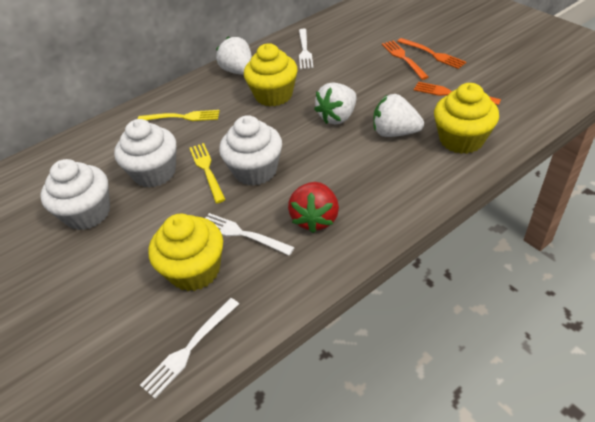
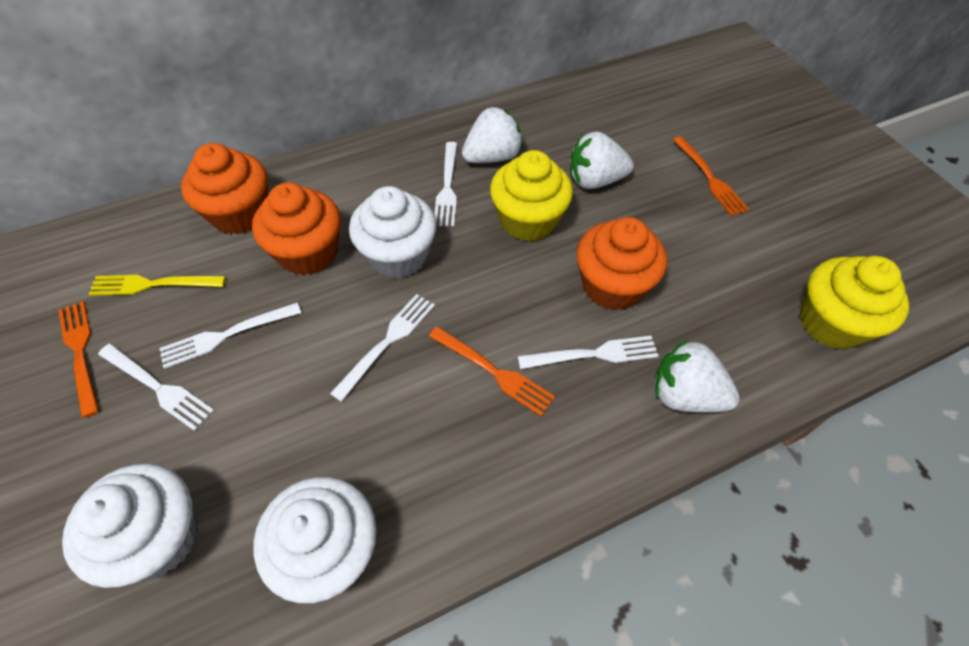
orange cupcake: none = 0 -> [181,143,268,234] [252,183,341,275] [576,217,667,310] = 3
red strawberry: [288,182,339,233] = 1 -> none = 0
white fork: [140,298,239,398] [205,213,295,256] [299,29,313,69] = 3 -> [98,344,214,431] [159,302,301,369] [330,294,435,402] [434,142,457,226] [518,336,658,369] = 5
yellow cupcake: [148,214,223,291] [244,43,298,106] [434,83,499,154] = 3 -> [490,150,573,241] [800,256,909,349] = 2
yellow fork: [138,110,220,121] [189,143,226,203] = 2 -> [89,275,226,296] = 1

